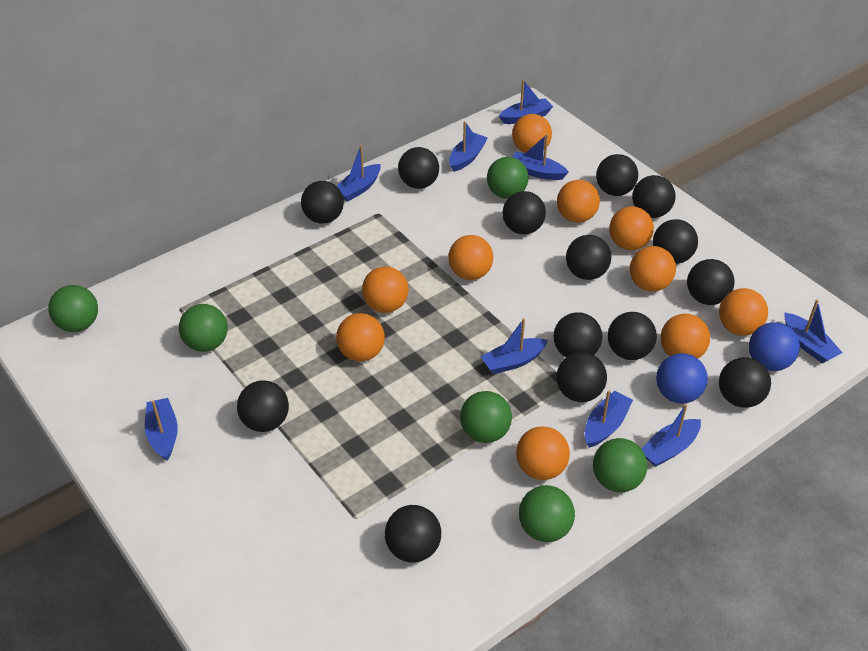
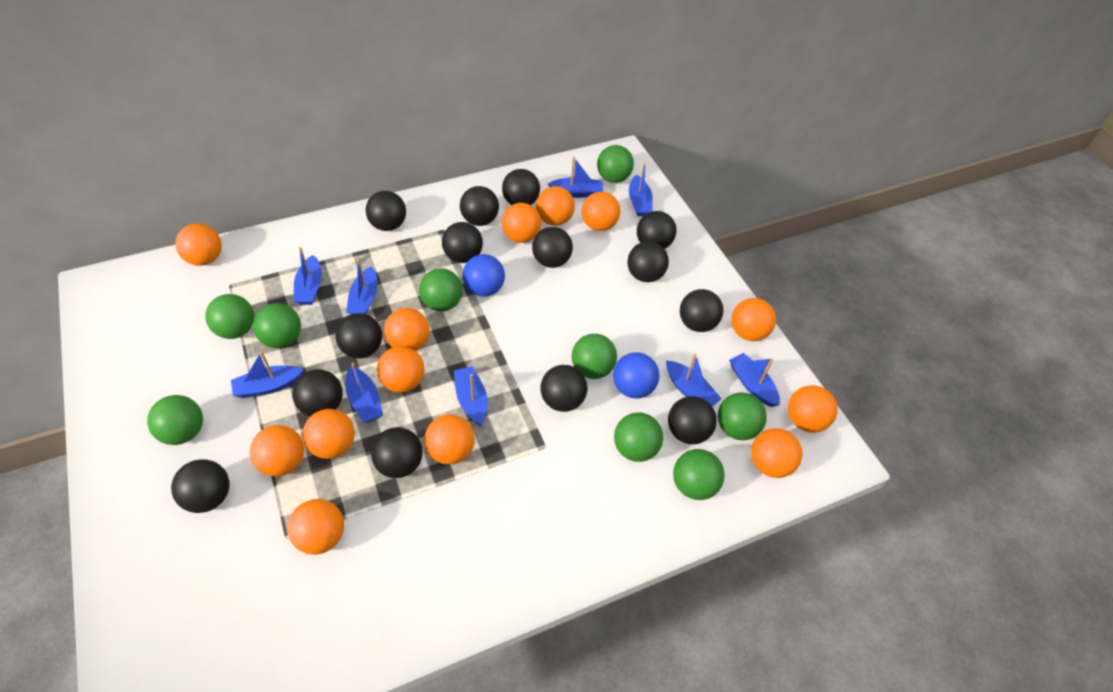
green ball: [49,285,98,332] [179,304,228,352] [460,391,512,443] [487,157,529,199] [519,485,575,542] [593,438,648,493] = 6 -> [147,395,203,445] [205,294,254,339] [253,303,301,348] [419,268,463,312] [572,334,617,379] [597,145,634,183] [614,412,663,462] [673,449,725,500] [718,392,767,440] = 9
orange ball: [336,313,385,361] [362,267,408,313] [448,235,493,280] [512,114,552,153] [516,426,570,480] [557,180,600,223] [609,206,654,250] [630,246,676,291] [661,314,710,359] [719,288,768,336] = 10 -> [175,223,222,266] [250,425,304,476] [287,499,344,555] [303,409,355,459] [377,346,424,393] [384,308,430,351] [424,415,475,465] [502,203,541,243] [536,186,575,226] [581,192,620,231] [731,298,776,341] [751,428,802,478] [788,385,837,433] = 13

